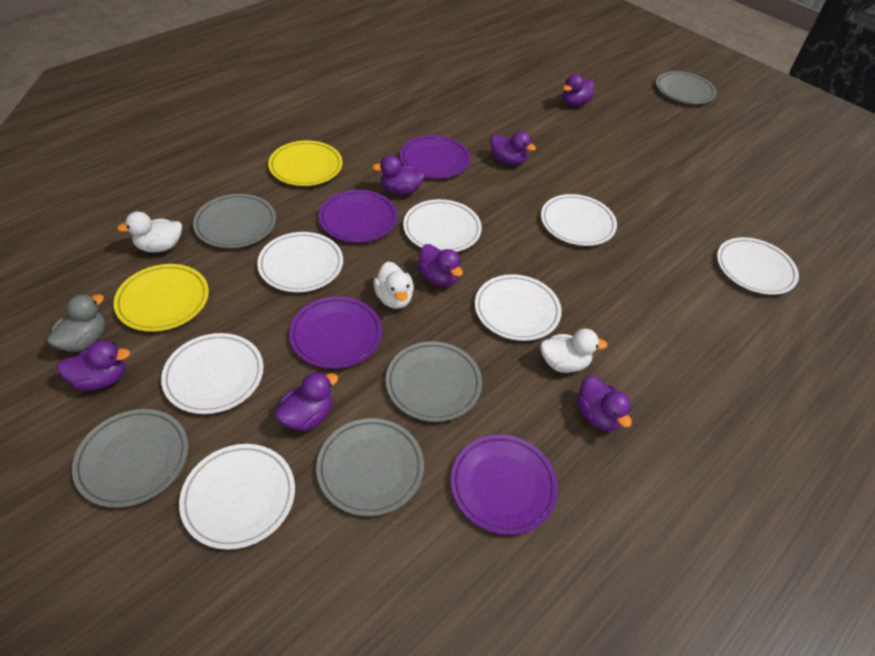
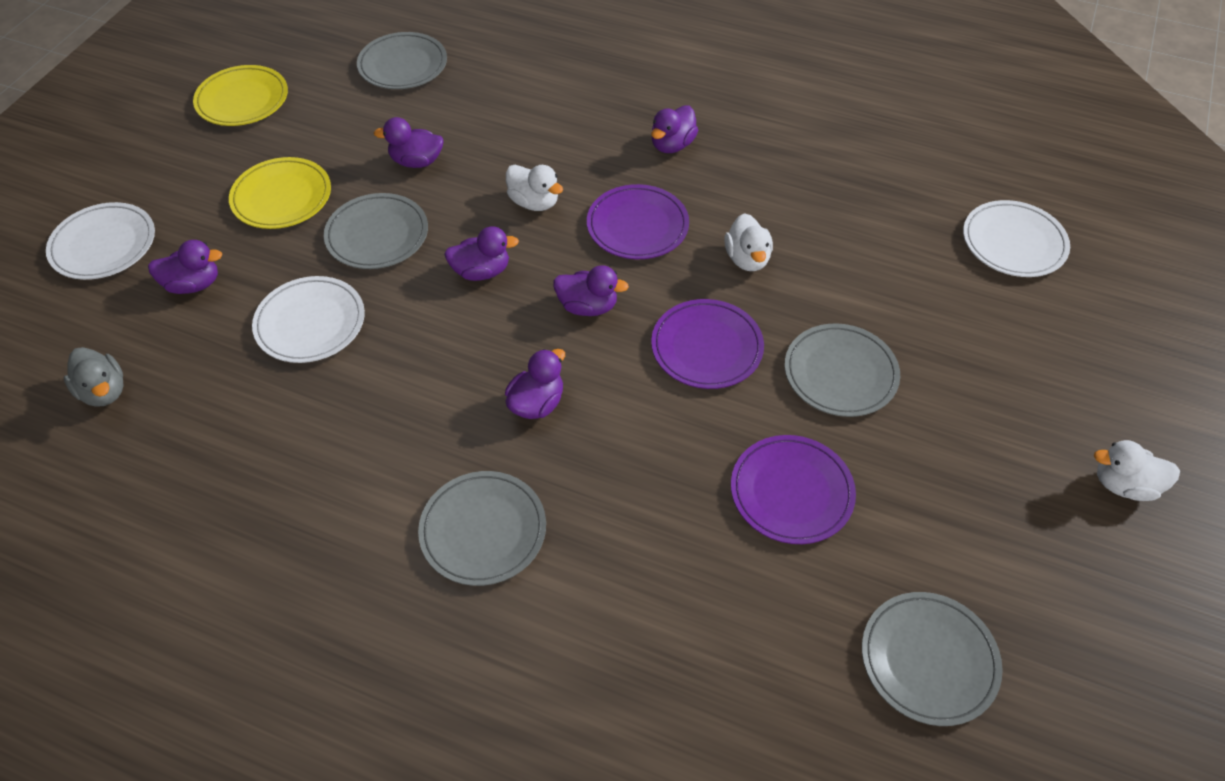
purple duck: [57,340,130,391] [275,372,338,431] [372,155,425,195] [417,244,463,286] [490,131,536,165] [562,74,594,106] [577,376,632,431] = 7 -> [148,240,222,294] [374,117,444,168] [444,227,519,281] [505,349,565,419] [553,265,629,316] [651,105,698,153] = 6
purple plate: [289,296,382,369] [318,190,397,243] [400,135,470,179] [451,435,558,535] = 4 -> [587,184,689,259] [651,299,764,389] [731,435,856,544] = 3
white plate: [161,333,264,414] [179,444,295,550] [257,232,343,292] [403,199,482,252] [475,274,562,341] [541,194,617,246] [717,237,799,295] = 7 -> [46,202,155,280] [252,276,365,363] [963,200,1070,277] = 3

